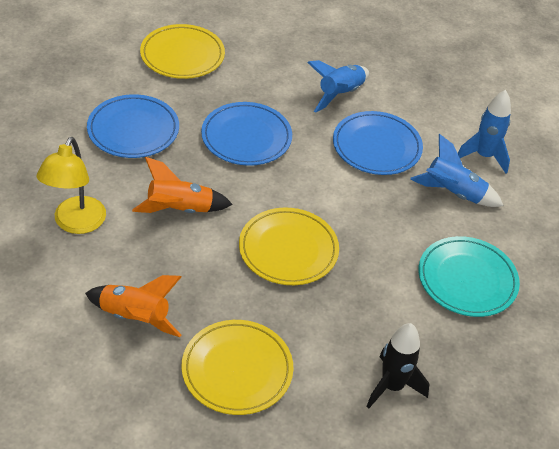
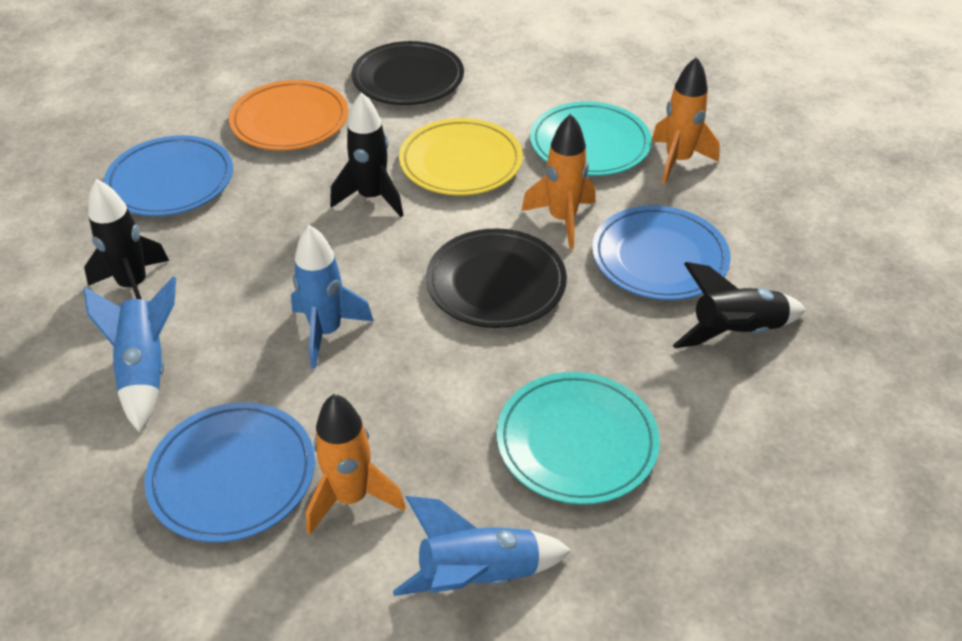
black plate: none = 0 -> [352,41,464,105] [426,228,567,328] = 2
black rocket: [366,323,430,409] = 1 -> [84,179,169,299] [330,92,403,217] [673,262,806,348] = 3
orange plate: none = 0 -> [229,80,348,150] = 1
orange rocket: [85,275,181,337] [132,157,233,213] = 2 -> [306,394,405,534] [521,114,595,249] [652,57,720,184] = 3
turquoise plate: [418,236,520,317] = 1 -> [496,372,660,505] [530,102,652,176] = 2
yellow lamp: [37,137,106,234] = 1 -> none = 0
yellow plate: [140,24,225,79] [181,320,293,415] [239,208,339,285] = 3 -> [399,118,523,196] = 1

